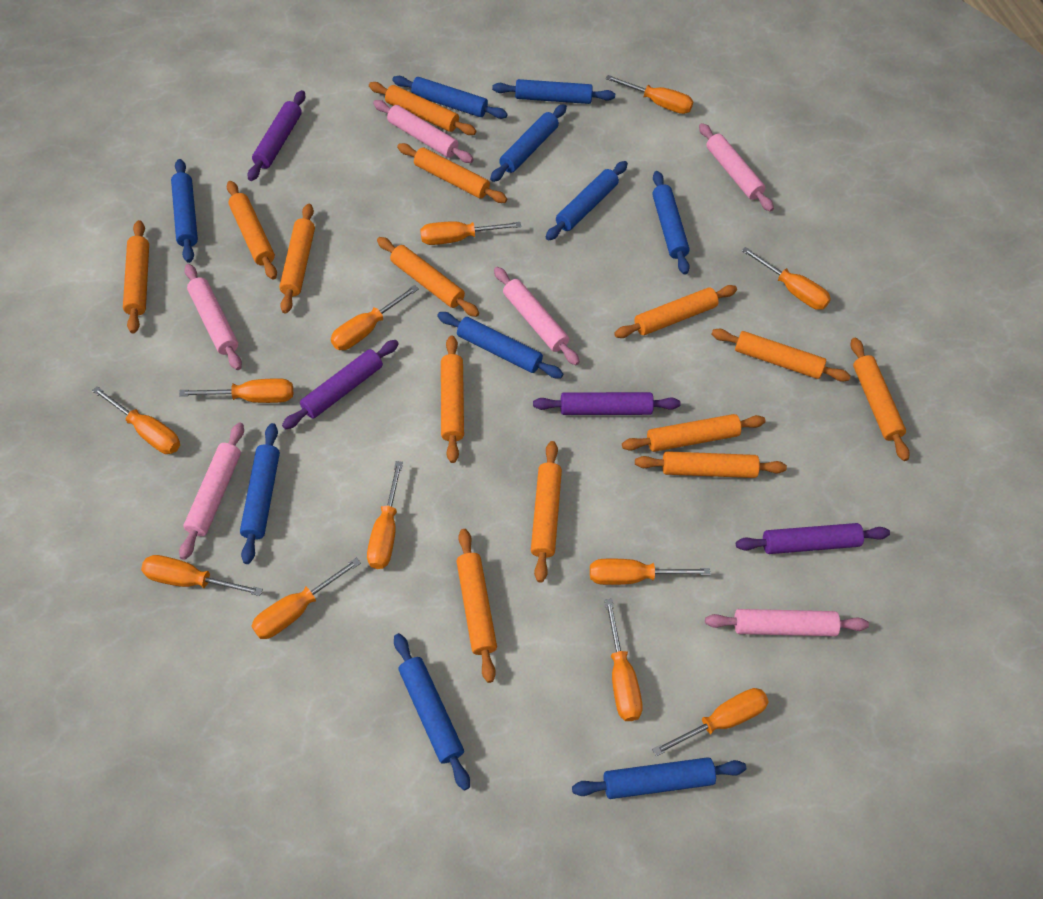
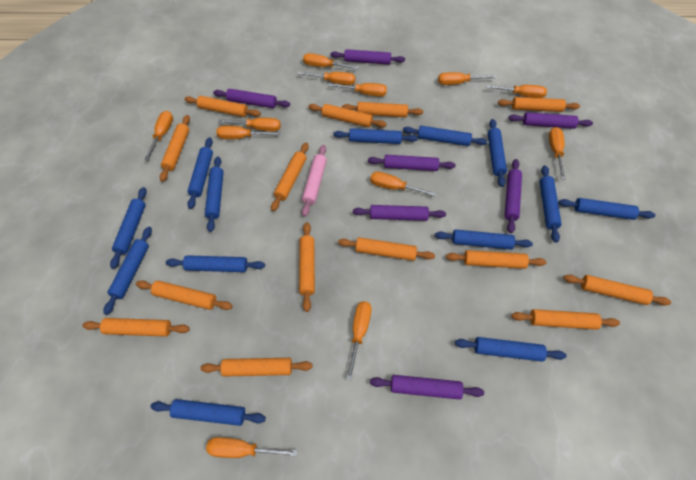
blue rolling pin: [171,159,198,263] [240,423,280,564] [392,76,508,119] [394,633,470,790] [437,312,563,378] [490,104,567,182] [492,79,615,104] [546,161,628,241] [572,757,746,799] [652,171,690,275] = 10 -> [103,226,152,315] [110,187,147,269] [150,399,266,426] [166,255,265,272] [187,137,213,209] [205,156,224,232] [333,128,418,144] [403,126,487,146] [435,229,533,250] [455,337,566,362] [488,119,507,187] [539,165,562,243] [558,198,655,220] = 13
pink rolling pin: [179,423,244,560] [184,264,242,370] [373,100,474,163] [494,267,580,365] [699,123,774,212] [705,609,869,636] = 6 -> [302,145,327,217] = 1
purple rolling pin: [248,90,305,181] [282,340,399,430] [533,392,681,415] [736,523,890,554] = 4 -> [213,89,290,108] [330,49,405,65] [353,205,446,221] [368,155,456,171] [370,375,484,399] [505,159,522,233] [508,112,593,129] = 7

